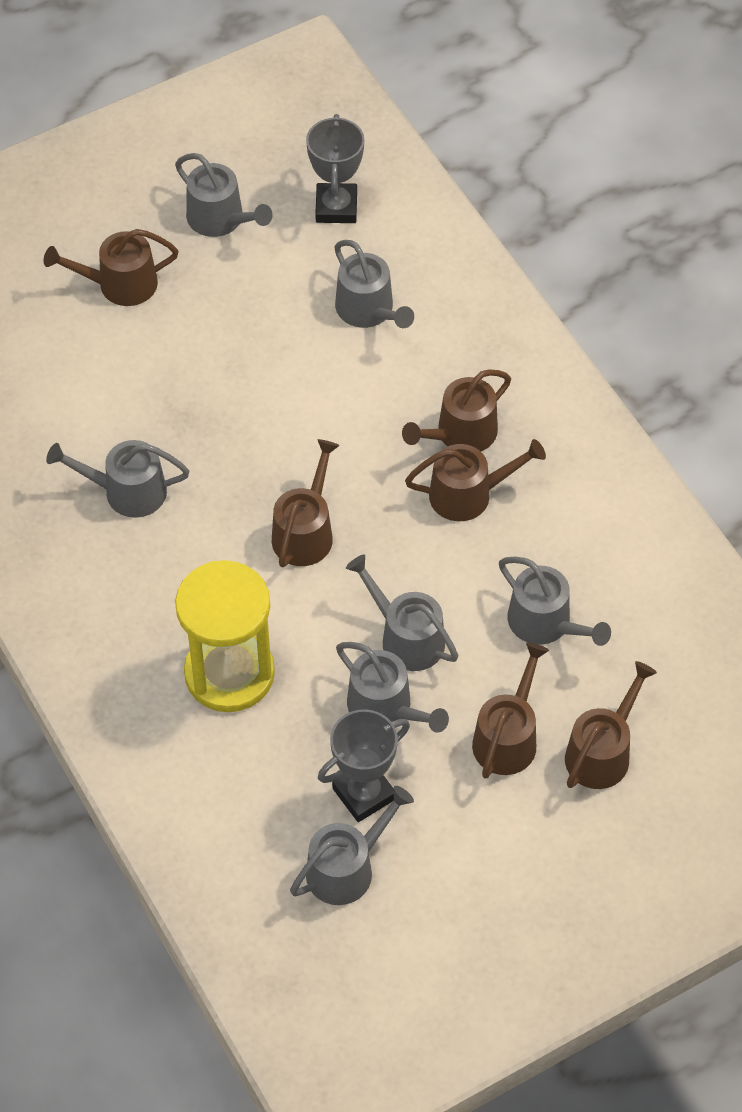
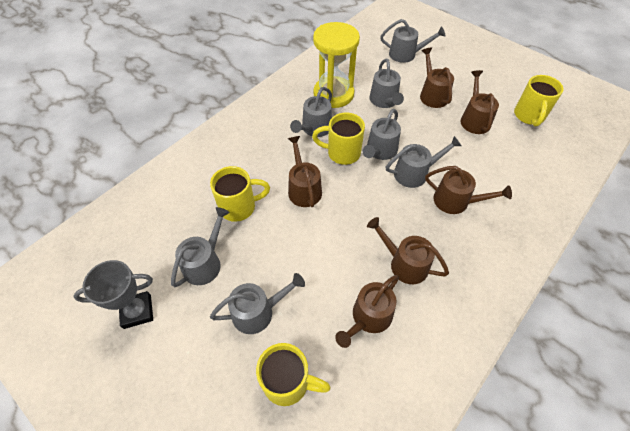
grey trophy: [306,114,364,223] [318,709,410,822] = 2 -> [73,260,153,329] = 1
yellow mug: none = 0 -> [210,166,270,222] [256,343,331,406] [312,112,365,165] [514,75,563,127] = 4

